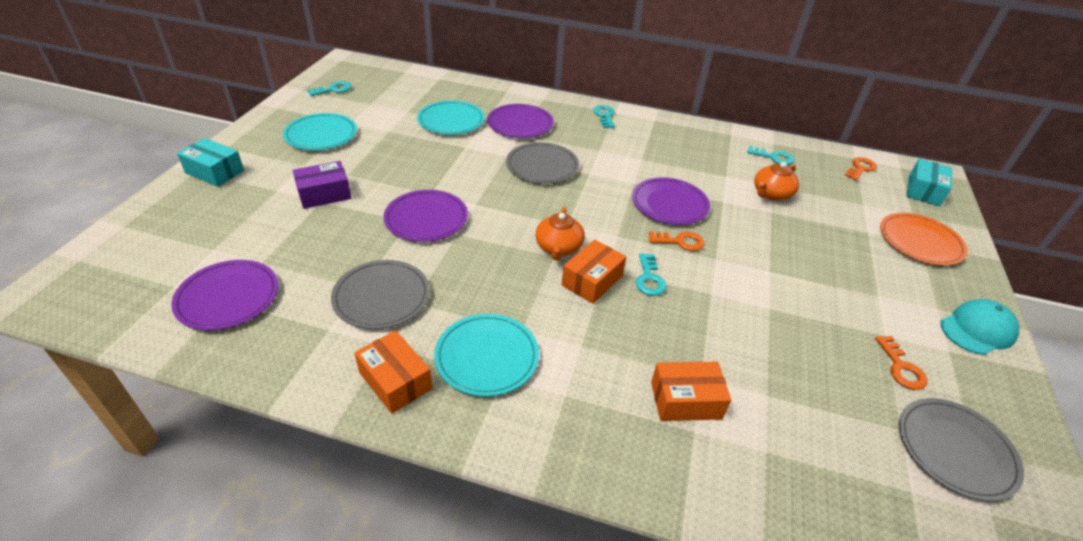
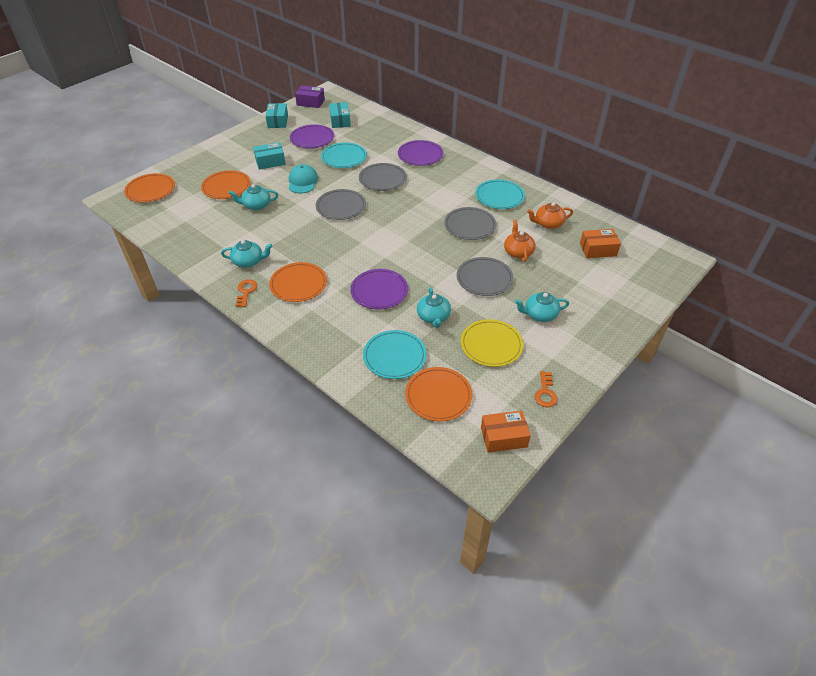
grey plate: [331,260,430,329] [506,142,579,184] [899,398,1024,501] = 3 -> [316,189,366,220] [359,163,407,191] [444,207,496,240] [457,257,514,296] = 4
orange box: [354,330,432,414] [562,240,626,304] [651,362,731,421] = 3 -> [481,411,531,453] [580,229,621,258] = 2
orange key: [649,231,704,251] [845,157,877,181] [875,336,928,390] = 3 -> [235,279,257,307] [535,371,558,407] = 2
orange plate: [880,213,968,266] = 1 -> [124,173,175,203] [201,170,251,199] [269,262,327,302] [405,367,472,421] = 4
purple plate: [171,260,278,330] [383,190,468,242] [487,104,554,138] [632,177,710,225] = 4 -> [290,124,334,149] [350,269,408,309] [398,140,443,166] = 3
turquoise box: [177,138,244,187] [906,158,952,206] = 2 -> [253,142,286,170] [265,103,288,128] [329,102,351,128] = 3
turquoise key: [308,81,352,96] [593,105,615,128] [636,253,666,296] [747,146,794,165] = 4 -> none = 0
turquoise teapot: none = 0 -> [221,240,272,268] [228,184,278,210] [417,287,451,328] [515,292,569,322] = 4
yellow plate: none = 0 -> [461,319,523,367] = 1

